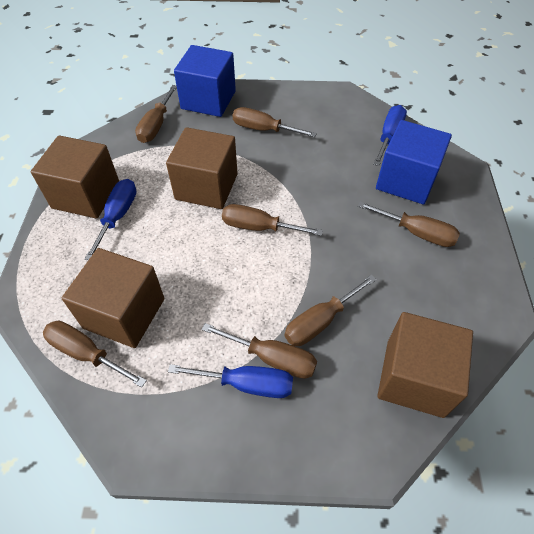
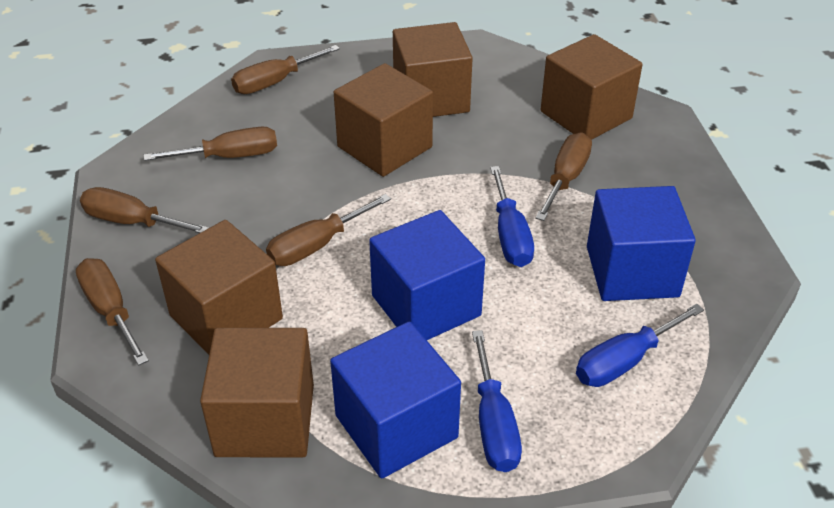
blue cube: [174,45,236,117] [376,120,452,205] = 2 -> [330,321,461,478] [369,210,485,340] [587,186,696,301] = 3
brown cube: [31,136,119,219] [62,248,164,348] [166,127,238,209] [377,312,473,418] = 4 -> [155,220,283,354] [200,328,314,457] [334,63,433,177] [393,22,473,117] [541,34,643,140] = 5
brown screwdriver: [43,321,147,388] [135,85,177,143] [202,323,317,379] [222,204,323,236] [232,107,317,137] [285,275,377,346] [358,202,460,247] = 7 -> [76,258,149,366] [80,187,209,233] [144,127,277,161] [231,45,340,94] [266,194,391,266] [535,133,592,221] = 6

